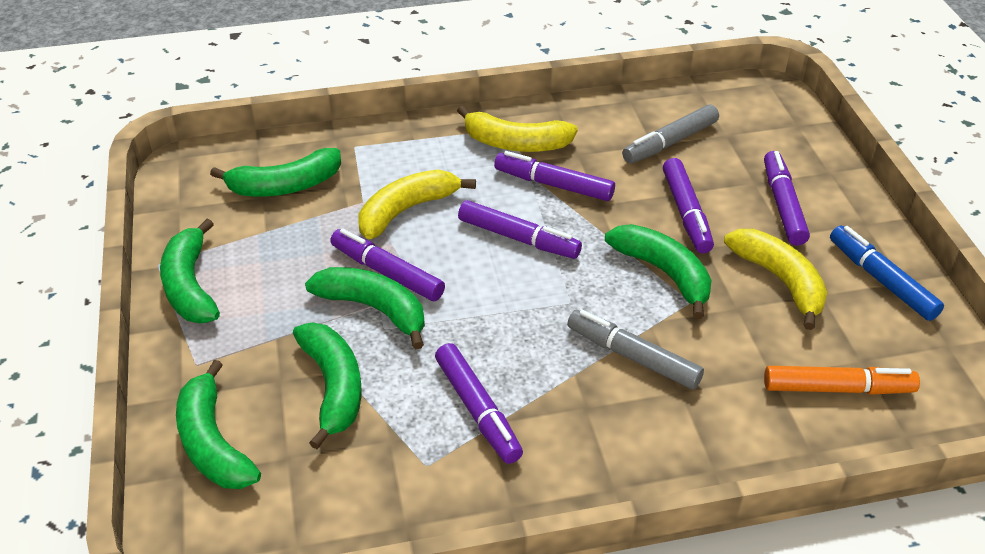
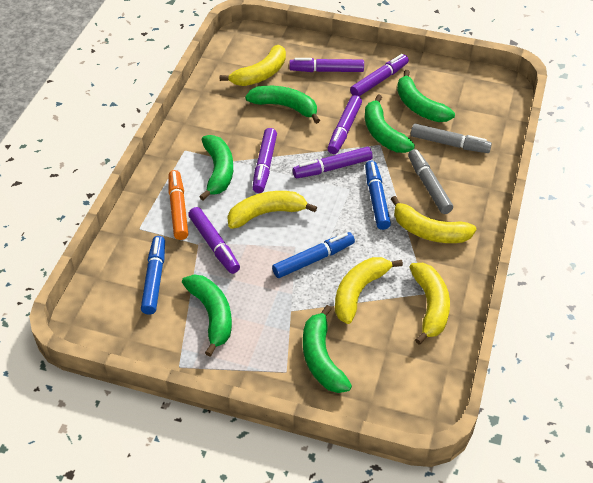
blue marker: [830,225,944,321] = 1 -> [141,236,165,315] [272,232,355,278] [365,161,391,230] = 3
yellow banana: [359,170,476,239] [457,106,578,152] [724,229,827,330] = 3 -> [220,45,286,86] [227,191,317,229] [335,257,403,324] [391,196,476,243] [410,263,450,345] = 5

